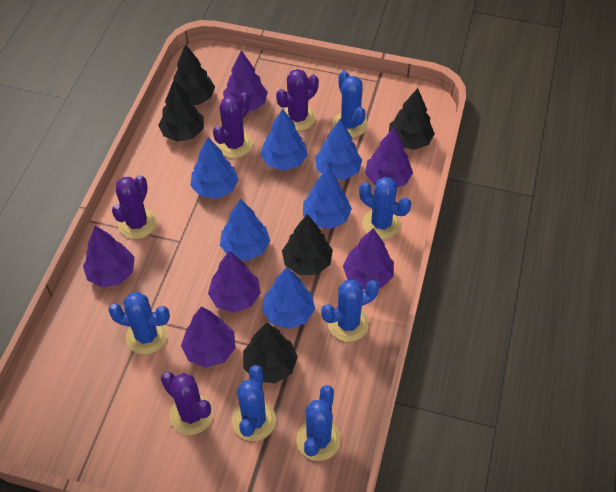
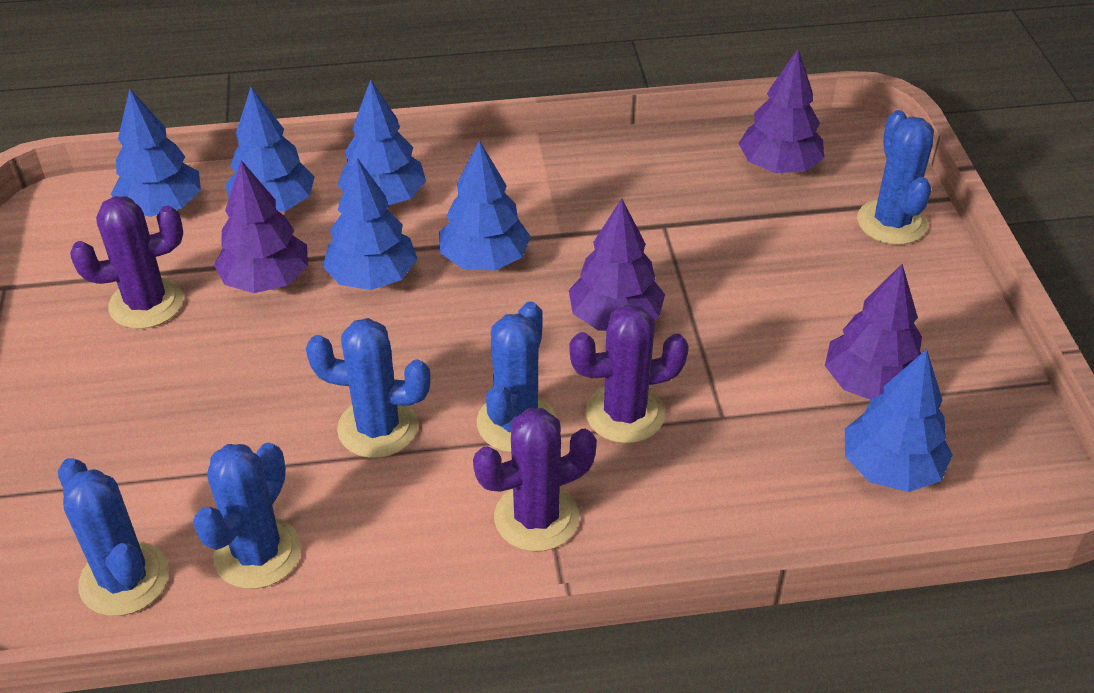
black tree: [158,80,204,142] [173,44,215,105] [243,323,298,383] [282,214,333,275] [389,88,435,150] = 5 -> none = 0
blue cactus: [108,292,170,354] [232,365,276,441] [296,385,341,461] [321,280,379,342] [333,71,368,138] [359,177,411,239] = 6 -> [58,458,169,616] [193,443,301,589] [306,318,431,458] [477,301,556,453] [857,110,934,245] = 5
purple cactus: [112,175,156,239] [161,372,214,435] [213,92,252,158] [276,69,319,131] = 4 -> [70,196,183,329] [473,408,597,551] [569,304,689,443] = 3
purple tree: [83,226,135,287] [181,306,236,368] [208,251,261,313] [223,50,268,111] [343,228,394,290] [365,128,413,187] = 6 -> [214,160,308,293] [569,198,665,331] [738,49,824,173] [825,264,922,400] = 4

